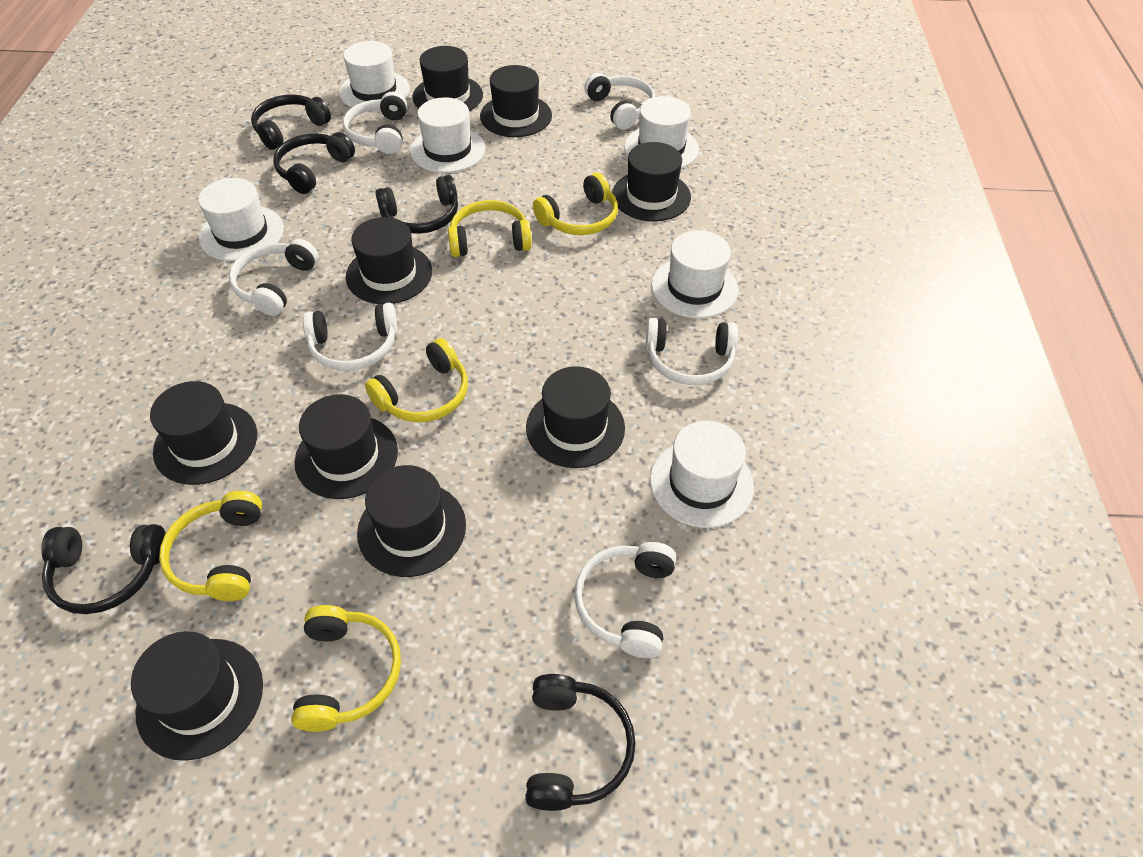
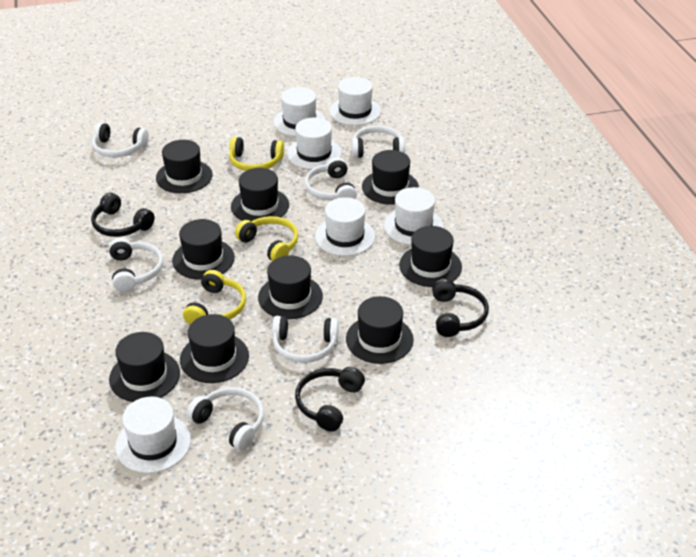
black headphones: [41,524,166,614] [251,94,331,150] [273,132,355,194] [376,175,458,234] [525,674,636,811] = 5 -> [91,192,155,237] [295,367,365,432] [432,278,489,337] = 3
yellow headphones: [159,491,262,601] [291,605,401,732] [365,338,468,422] [448,200,532,257] [533,173,618,235] = 5 -> [183,270,246,324] [229,137,284,171] [235,216,298,261] = 3

